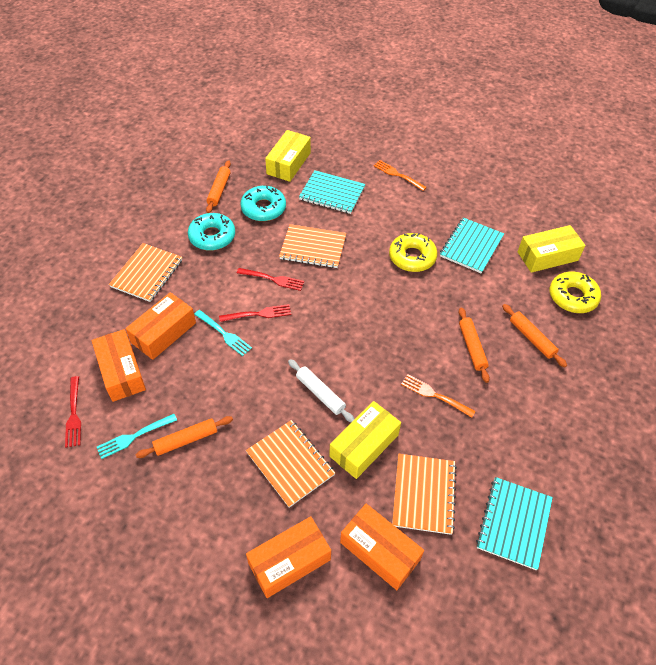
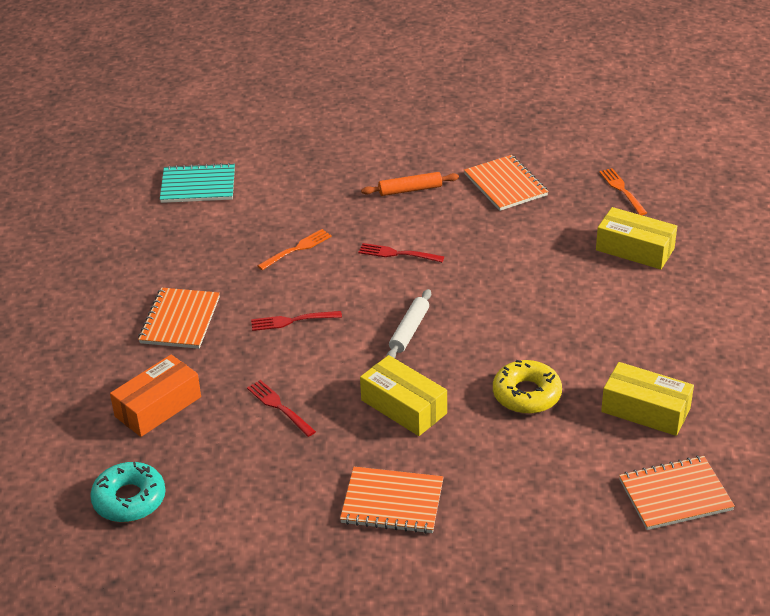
orange box: [92,329,146,402] [125,292,196,360] [246,516,331,598] [340,504,424,590] = 4 -> [110,355,201,437] = 1
orange rolling pin: [135,416,233,458] [206,160,231,213] [459,307,490,383] [502,304,567,367] = 4 -> [361,172,459,196] = 1
turquoise donut: [188,213,235,251] [240,185,286,221] = 2 -> [90,462,166,522] = 1
turquoise fork: [97,414,177,459] [194,310,252,356] = 2 -> none = 0
turquoise notebook: [299,170,365,214] [440,217,504,273] [476,477,553,570] = 3 -> [160,163,235,203] = 1
yellow donut: [389,233,437,272] [550,272,601,313] = 2 -> [493,360,562,414] = 1

